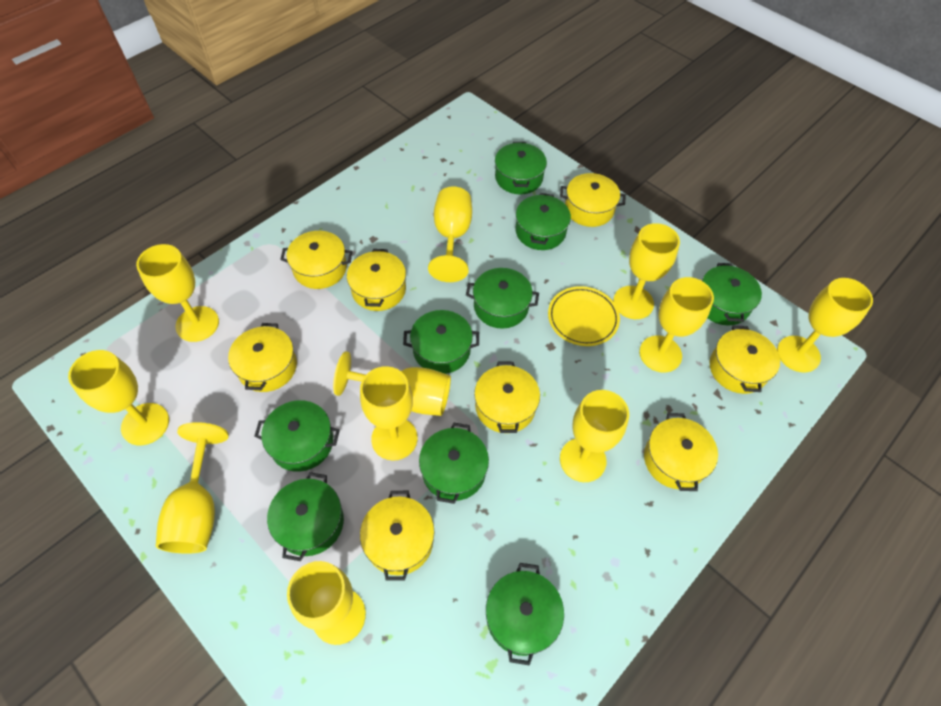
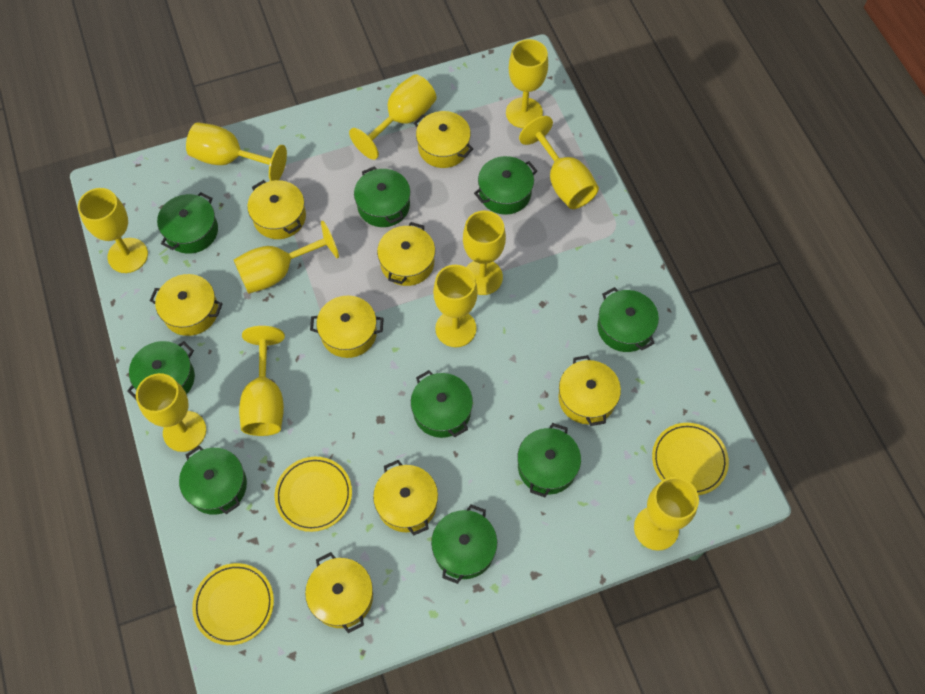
yellow plate: [548,286,620,346] = 1 -> [192,563,274,645] [275,457,352,532] [652,423,729,495] = 3

